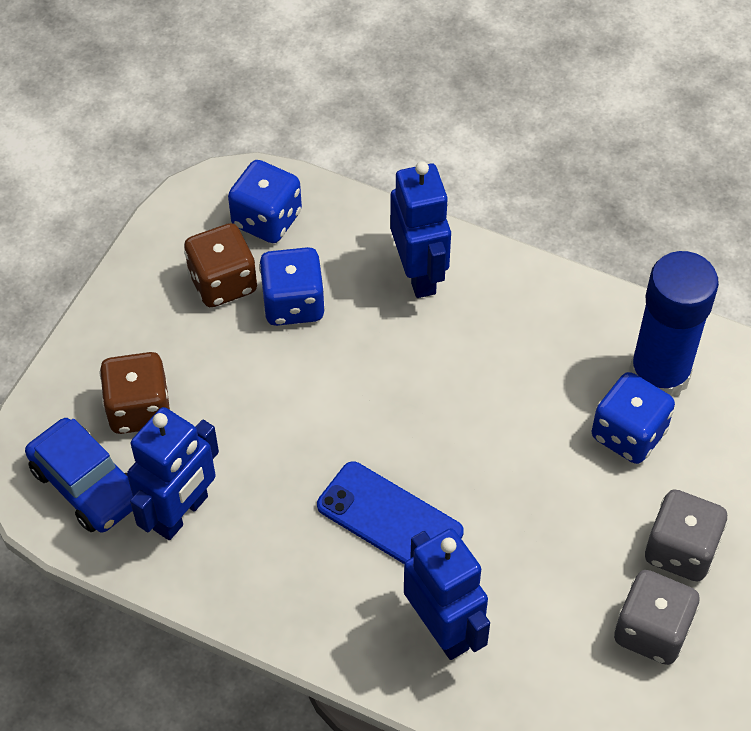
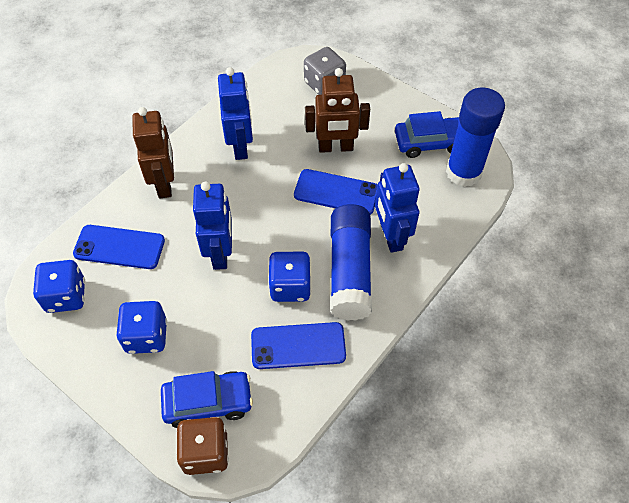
blue car: [25,418,133,532] = 1 -> [161,371,253,428] [395,111,459,158] = 2
blue glue stick: [629,251,719,397] = 1 -> [330,204,372,321] [446,87,505,187] = 2
blue phone: [317,461,464,564] = 1 -> [73,225,165,269] [251,322,346,369] [294,169,378,215] = 3
brown dice: [100,352,170,434] [184,223,257,307] = 2 -> [176,417,229,475] = 1
brown robot: none = 0 -> [132,107,174,198] [305,68,370,153] = 2
grey dice: [614,570,700,665] [645,490,728,581] = 2 -> [304,47,346,95] = 1

